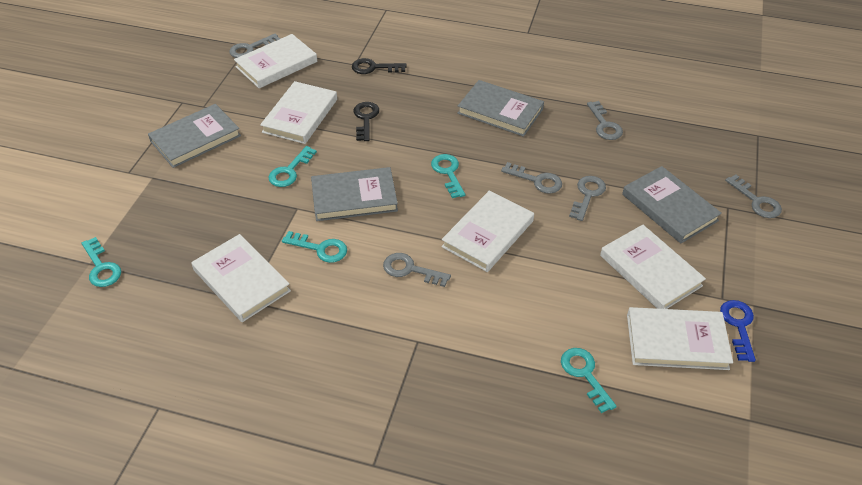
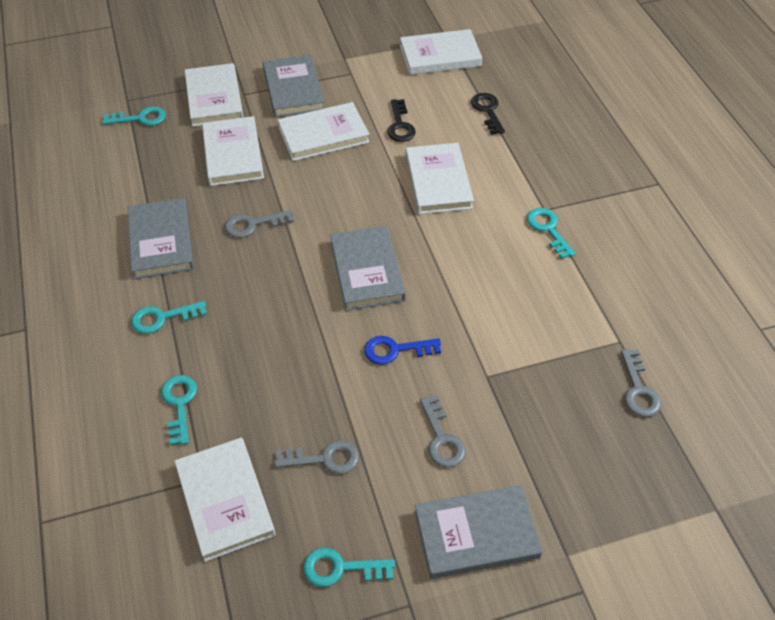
grey key: [229,34,280,58] [383,253,451,287] [501,162,562,194] [569,176,606,221] [587,101,623,140] [725,175,782,218] = 6 -> [225,210,294,238] [275,440,359,474] [420,395,466,467] [621,349,661,417] = 4

